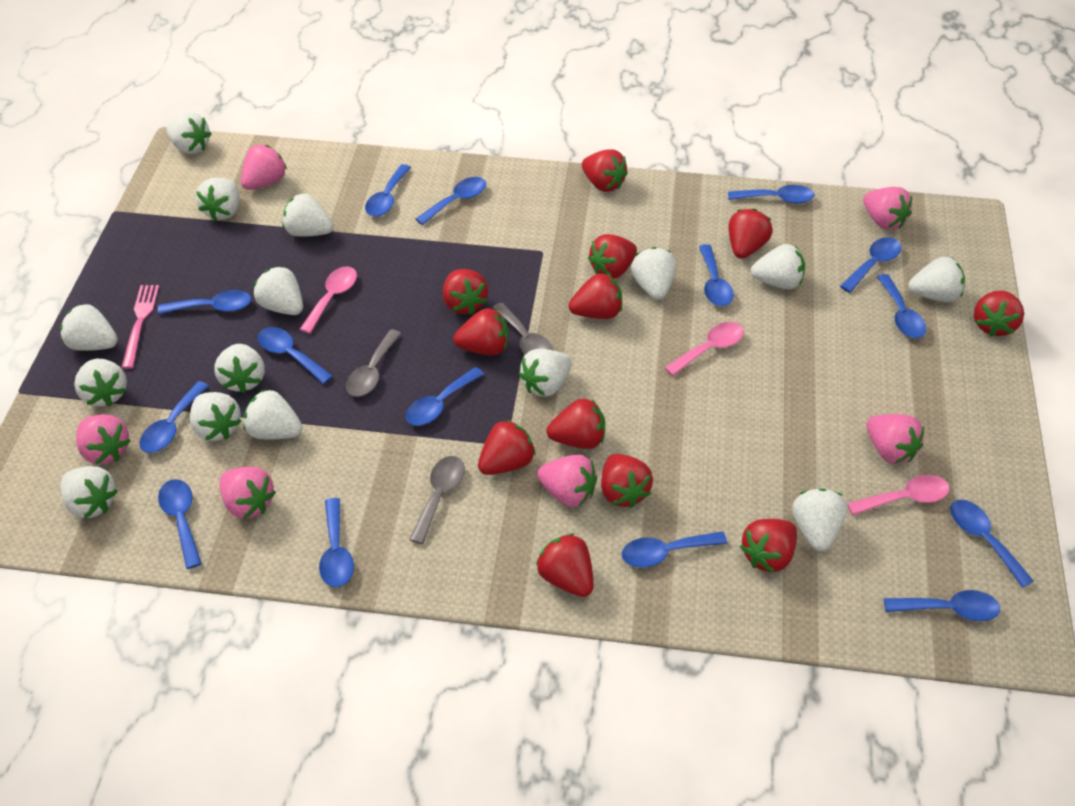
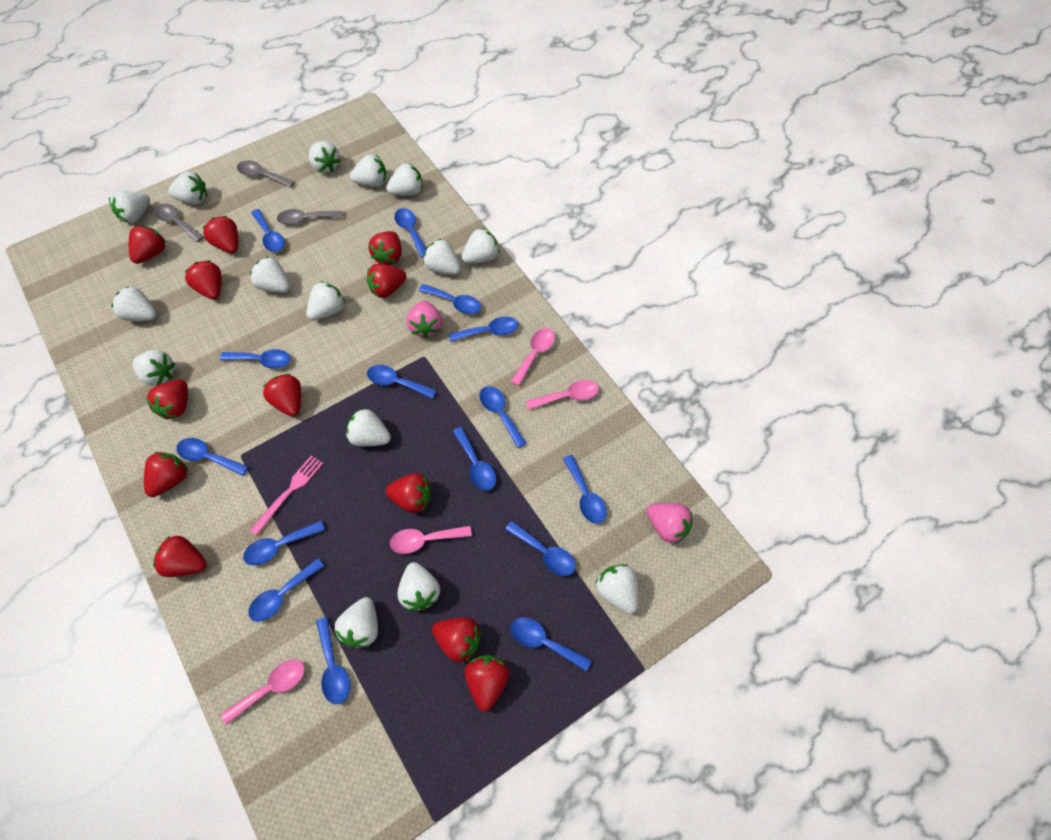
pink spoon: [299,266,357,334] [665,322,744,376] [847,475,950,515] = 3 -> [221,660,305,725] [390,526,472,554] [511,328,555,386] [526,380,599,410] = 4
pink strawberry: [76,414,130,464] [220,467,276,519] [241,144,287,190] [537,455,597,507] [863,187,912,230] [867,414,924,464] = 6 -> [407,301,442,338] [647,503,693,544] = 2

